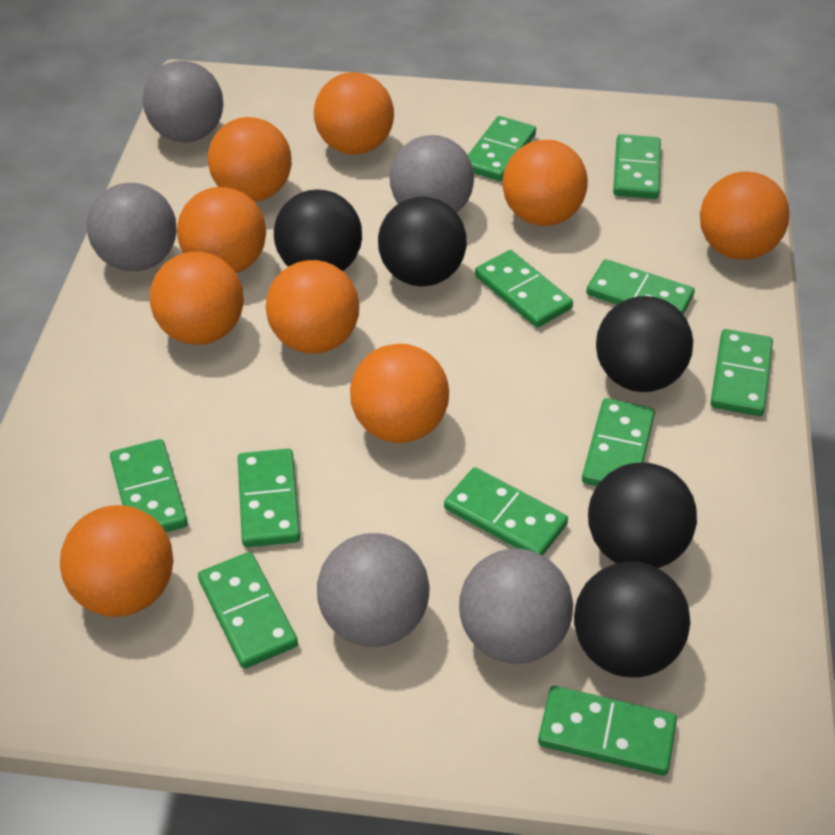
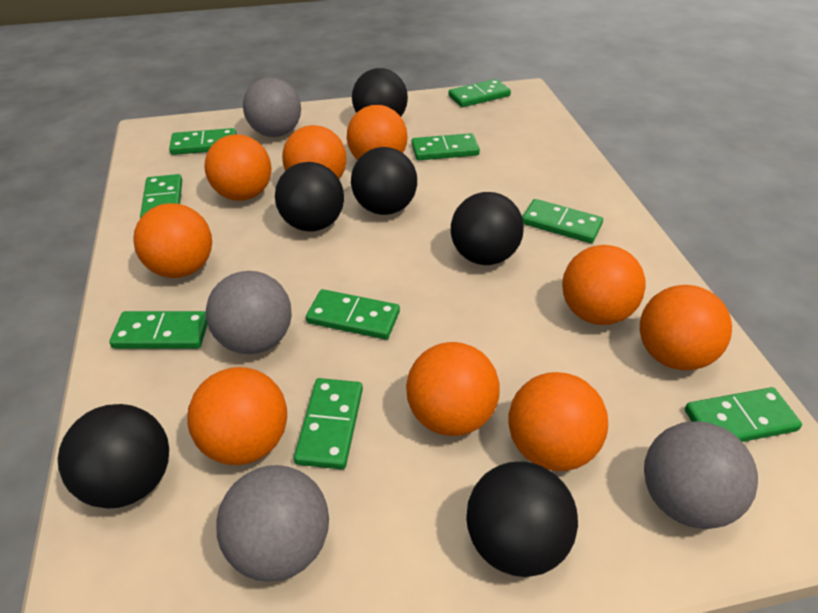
black ball: [274,189,362,271] [378,197,467,287] [574,562,690,678] [588,462,697,568] [596,296,693,392] = 5 -> [58,404,169,509] [275,162,344,232] [351,147,417,215] [352,68,408,116] [451,192,524,265] [466,461,578,577] = 6
green domino: [110,439,188,532] [198,552,298,669] [238,448,300,547] [444,467,568,556] [468,116,536,181] [475,250,573,328] [538,686,677,776] [582,398,655,486] [586,259,695,315] [613,134,661,199] [710,329,773,416] = 11 -> [109,311,208,349] [140,174,182,219] [169,128,237,155] [294,378,363,469] [306,289,400,340] [411,133,480,160] [448,79,511,107] [522,199,603,243] [685,387,802,442] = 9
grey ball: [87,183,177,271] [143,61,223,143] [317,533,430,647] [389,135,474,213] [459,549,573,664] = 5 -> [206,271,292,354] [216,465,329,582] [243,77,301,137] [644,421,758,529] = 4

